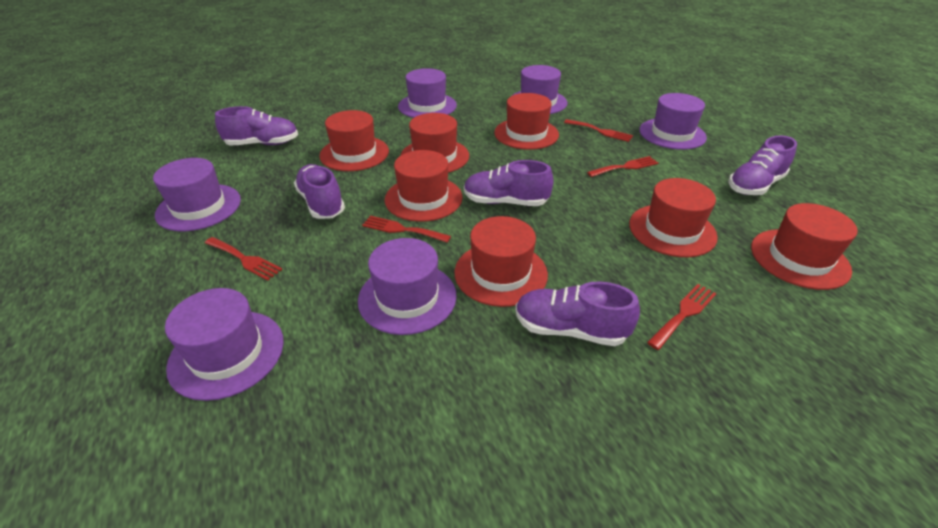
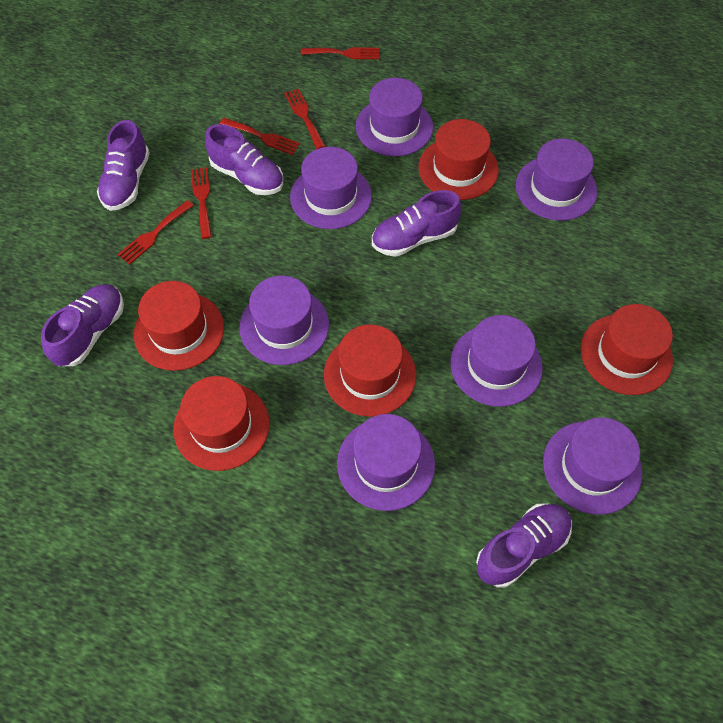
purple hat: [153,158,241,231] [165,288,284,401] [358,238,457,335] [398,68,457,118] [512,65,567,114] [639,93,707,150] = 6 -> [239,276,329,365] [290,147,372,229] [337,414,435,511] [356,78,433,156] [450,315,543,406] [516,138,597,221] [543,417,642,515] = 7
red hat: [319,110,389,171] [385,150,463,222] [400,113,469,173] [454,216,548,307] [494,93,559,150] [629,178,718,257] [751,203,858,290] = 7 -> [134,281,224,371] [173,376,270,471] [324,324,416,417] [418,119,499,200] [580,304,673,395] = 5

